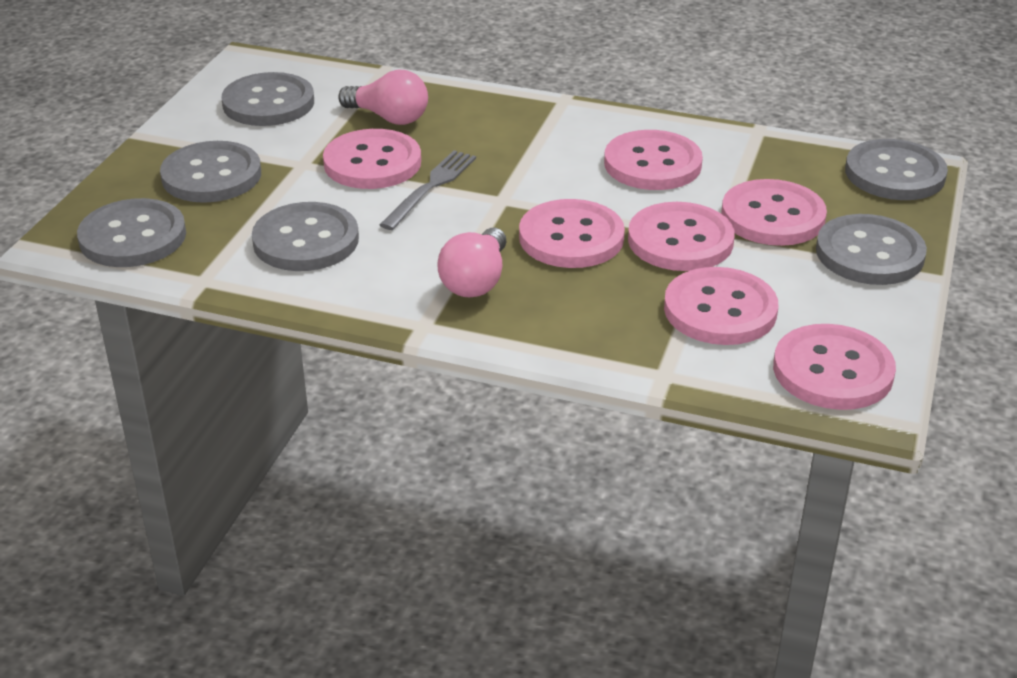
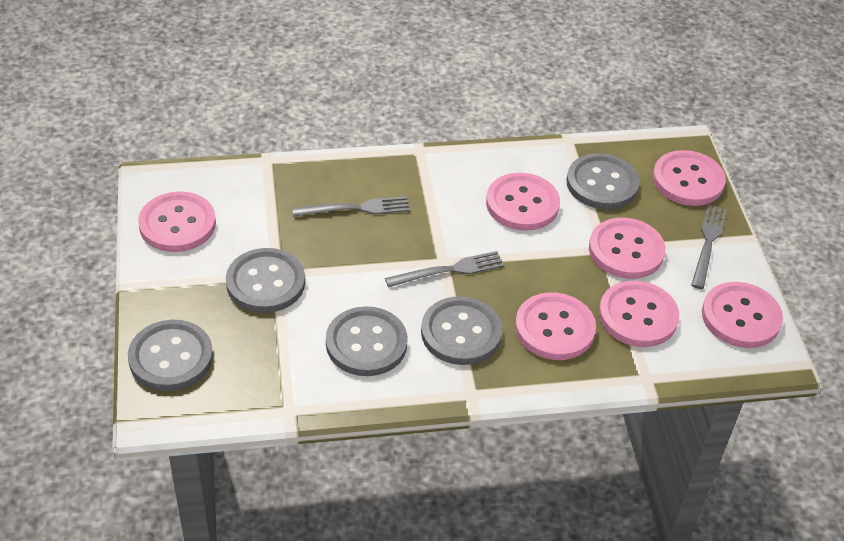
grey button: [77,198,186,267] [160,141,261,203] [221,72,314,126] [252,202,359,271] [816,214,927,285] [845,139,948,200] = 6 -> [128,320,213,391] [226,248,305,313] [326,306,408,376] [421,296,502,365] [566,153,640,210] = 5
grey fork: [380,150,476,230] = 1 -> [292,196,410,217] [385,251,504,287] [691,205,727,289] = 3
pink light bulb: [338,70,428,125] [437,228,507,297] = 2 -> none = 0

